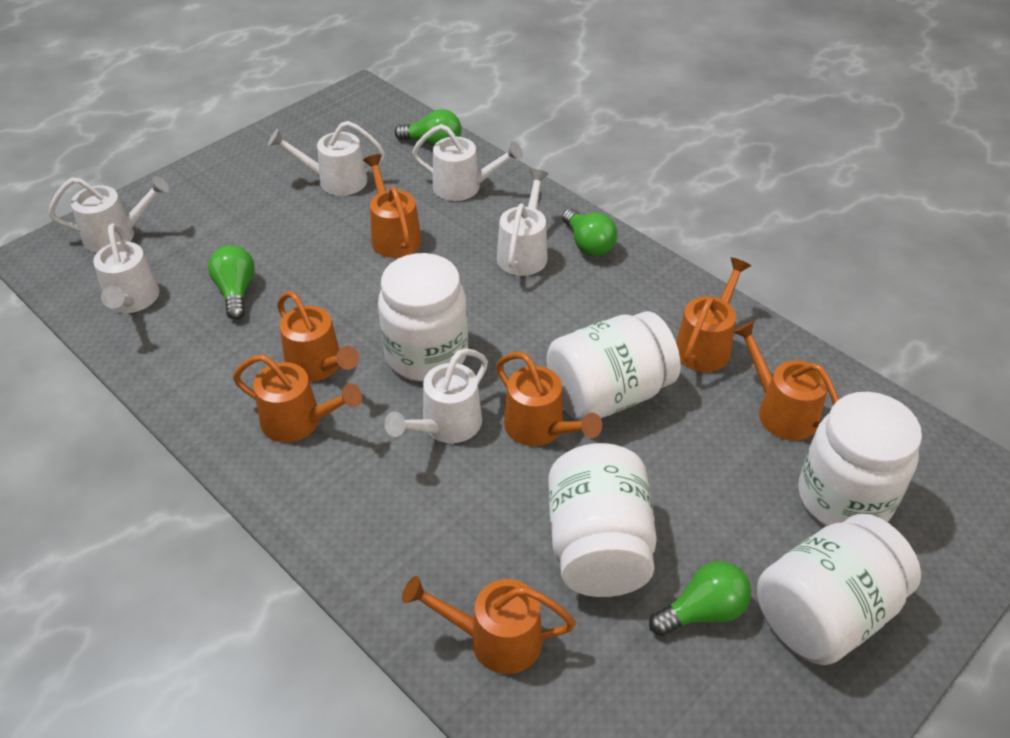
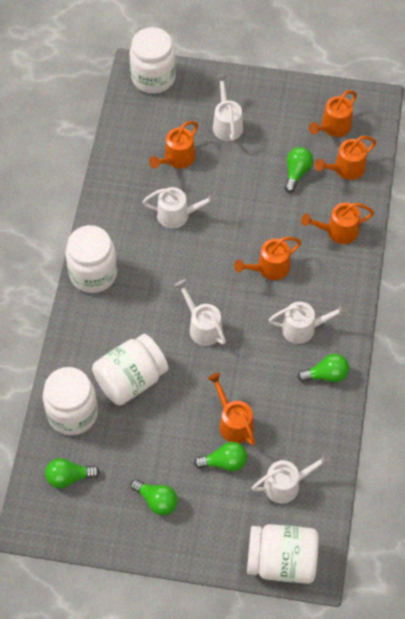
green light bulb: [208,245,255,320] [395,109,461,147] [562,209,617,256] [649,561,751,636] = 4 -> [45,458,100,488] [131,479,178,515] [194,442,247,471] [285,147,313,193] [297,354,349,382] = 5
orange watering can: [233,354,362,442] [277,291,359,382] [363,154,422,258] [402,576,576,674] [496,352,602,446] [676,257,751,372] [733,321,839,441] = 7 -> [149,121,198,169] [208,373,255,445] [234,237,301,280] [301,203,374,244] [309,90,357,137] [315,136,376,180] = 6
white watering can: [48,176,169,253] [93,223,159,313] [268,121,385,196] [384,348,488,443] [412,124,523,201] [497,169,549,276] = 6 -> [143,187,218,229] [174,279,226,346] [213,75,243,141] [252,451,332,503] [269,302,348,344] = 5

